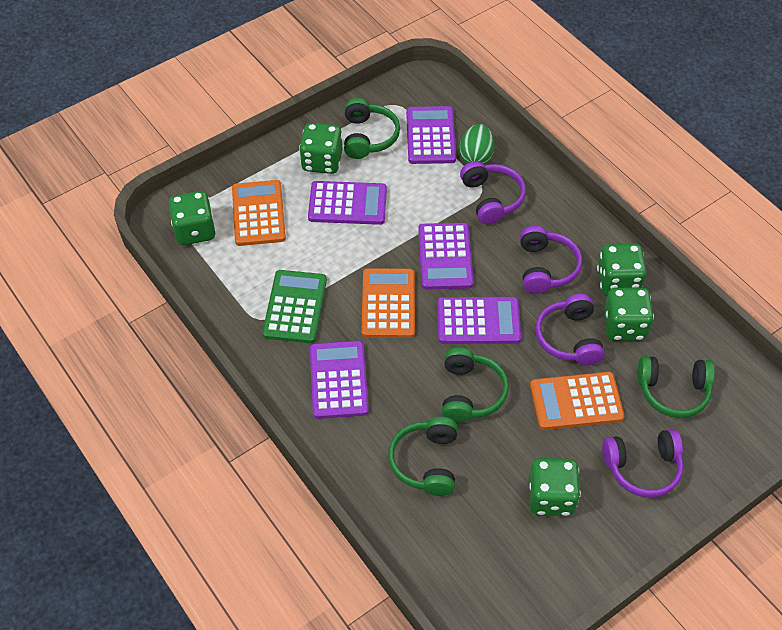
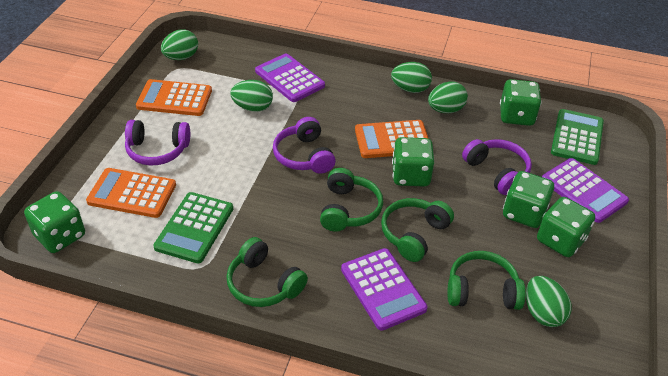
green calculator: [262,270,327,343] = 1 -> [153,192,233,263] [551,109,604,165] = 2
green egg: [460,124,495,164] = 1 -> [161,29,198,60] [230,80,273,112] [391,62,432,93] [428,81,468,113] [526,276,571,327] = 5
purple calculator: [308,181,387,225] [310,341,369,419] [406,106,456,164] [418,223,474,290] [437,297,521,344] = 5 -> [255,53,325,102] [341,248,428,331] [542,158,629,223] = 3
purple headphones: [460,161,526,224] [520,226,582,294] [535,294,605,365] [602,429,684,497] = 4 -> [125,120,190,166] [273,117,336,174] [462,139,532,195] = 3

